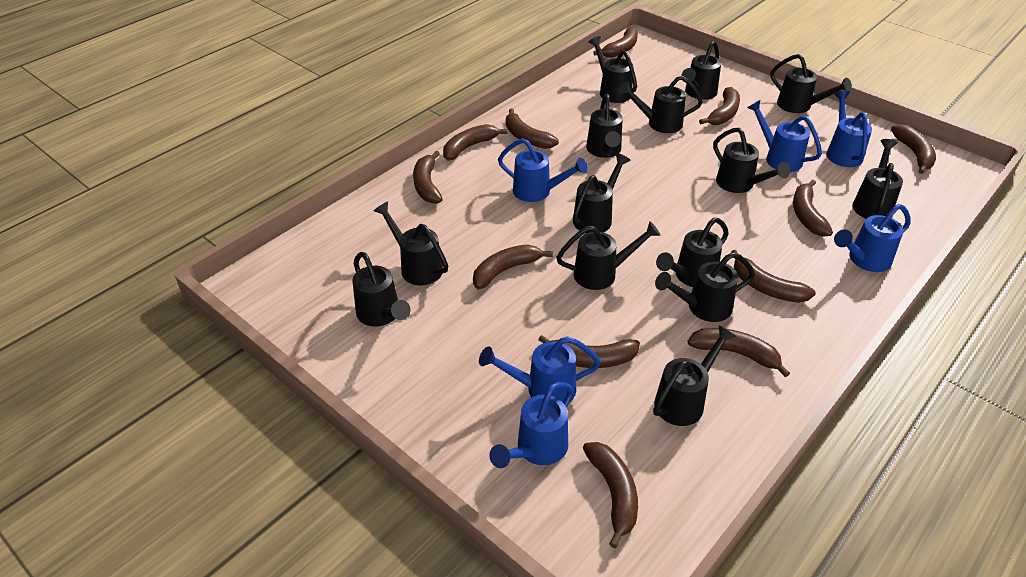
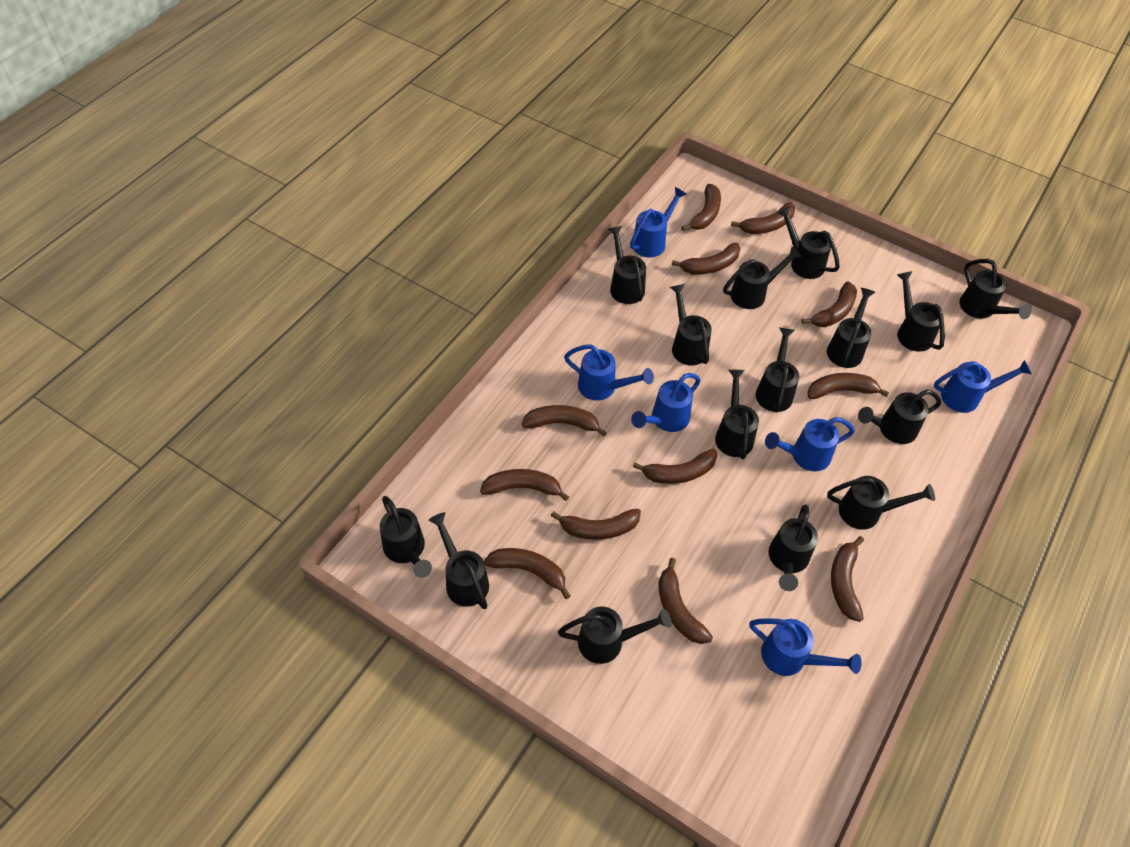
black watering can: [352,252,410,326] [373,201,448,285] [556,221,661,290] [573,153,631,233] [586,94,622,158] [589,36,637,103] [618,76,703,133] [653,325,737,426] [655,252,755,322] [656,217,729,287] [681,41,721,100] [713,128,790,193] [770,54,852,113] [852,139,903,219] = 14 -> [380,496,432,578] [428,512,489,609] [558,607,672,664] [608,226,646,304] [670,284,712,366] [715,370,759,459] [723,246,802,309] [756,327,799,412] [769,504,818,591] [777,206,840,279] [827,288,875,368] [827,476,935,530] [858,390,941,444] [897,271,945,352] [959,259,1032,319] = 15

